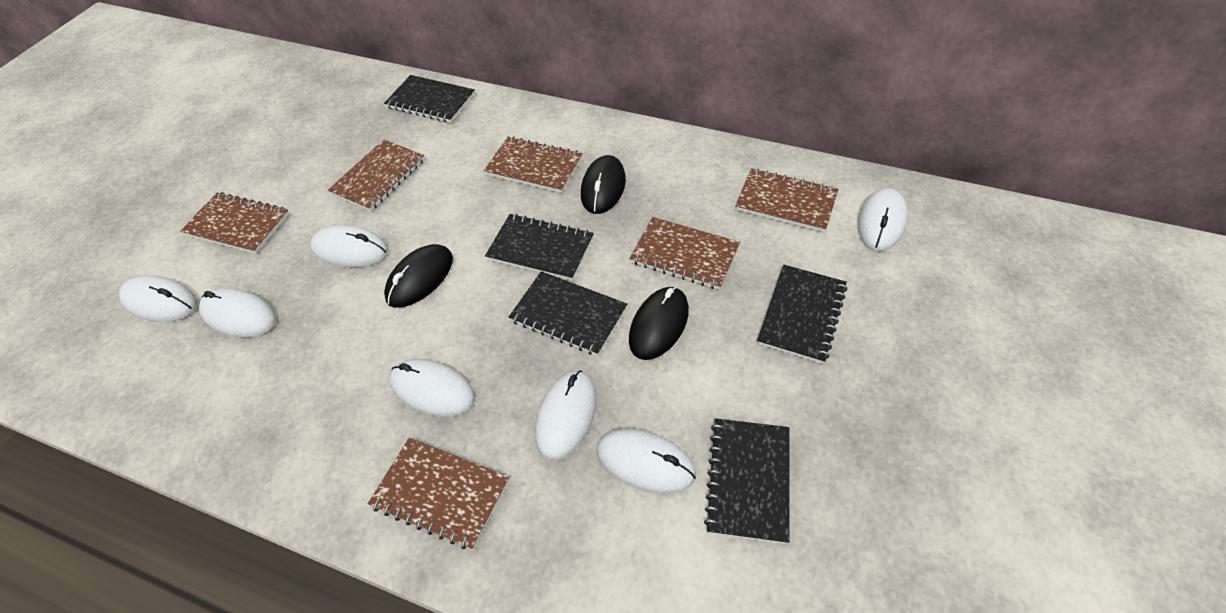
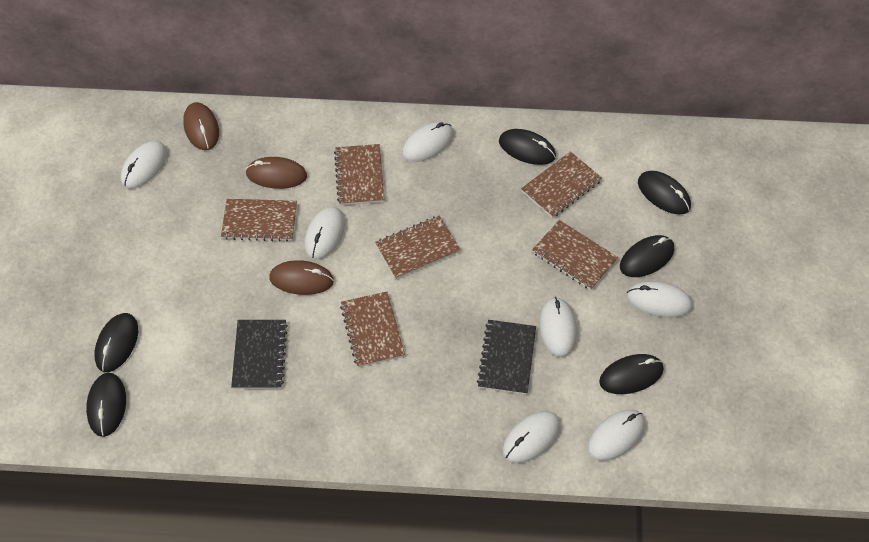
black mouse: [384,244,453,308] [581,155,626,214] [629,287,689,360] = 3 -> [86,373,126,437] [95,313,138,372] [499,129,556,165] [599,354,664,394] [620,235,674,277] [638,171,691,214] = 6
black notebook: [384,75,475,123] [485,214,594,281] [509,271,627,356] [704,419,790,544] [757,265,847,364] = 5 -> [231,320,288,389] [477,320,536,395] = 2
brown mouse: none = 0 -> [183,102,219,150] [246,157,307,189] [269,260,334,295] = 3

